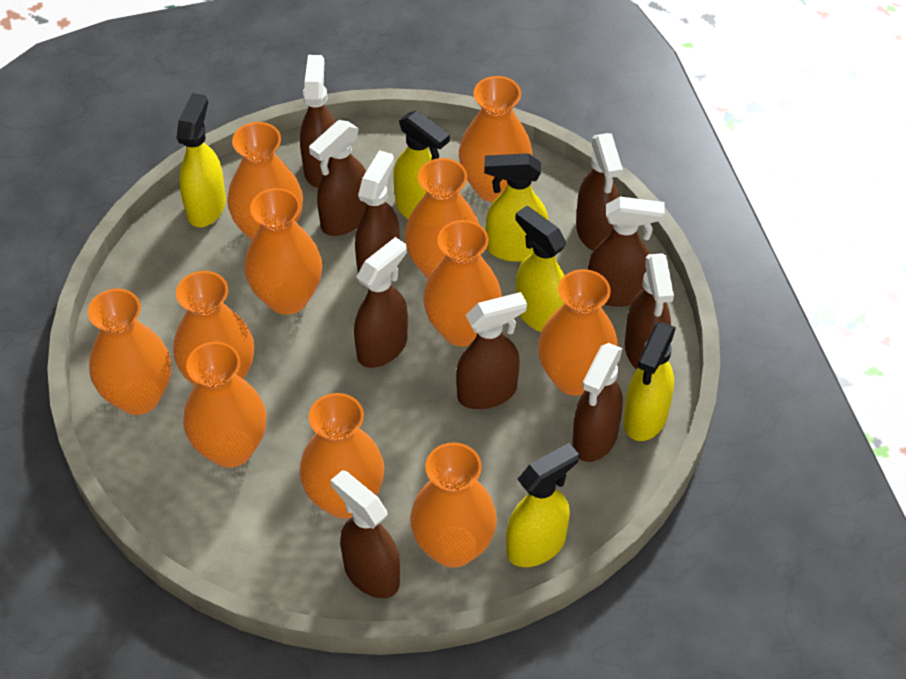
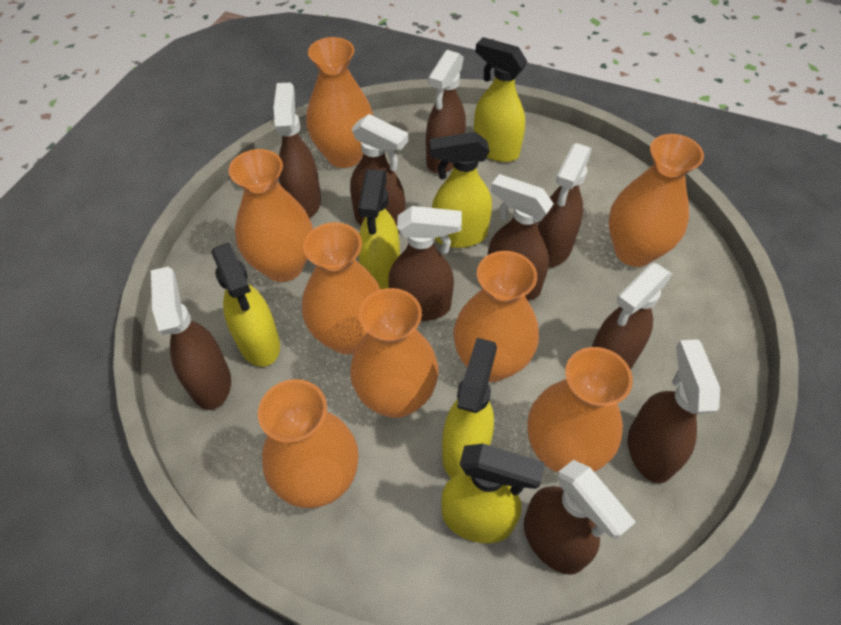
orange vase: [88,288,171,415] [173,271,254,386] [183,342,266,468] [227,122,303,240] [244,188,322,315] [300,393,384,519] [405,158,479,279] [410,442,497,568] [423,220,502,347] [459,76,532,202] [538,269,618,396] = 11 -> [229,149,313,282] [258,379,359,508] [302,222,381,355] [306,37,373,168] [350,288,439,418] [453,251,539,382] [527,347,633,473] [608,134,704,267] = 8

